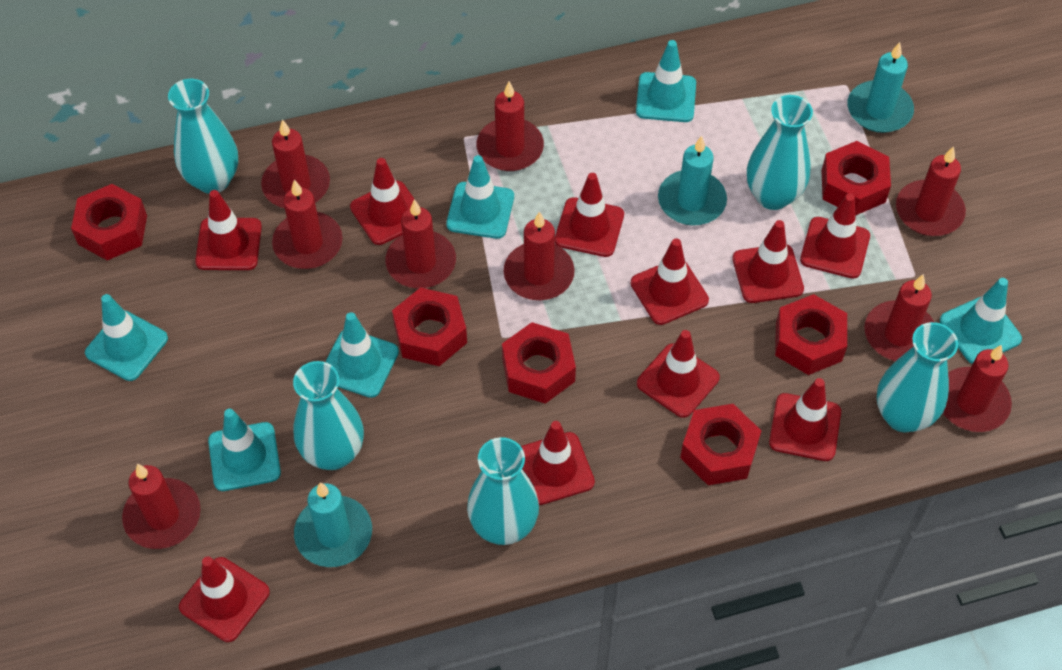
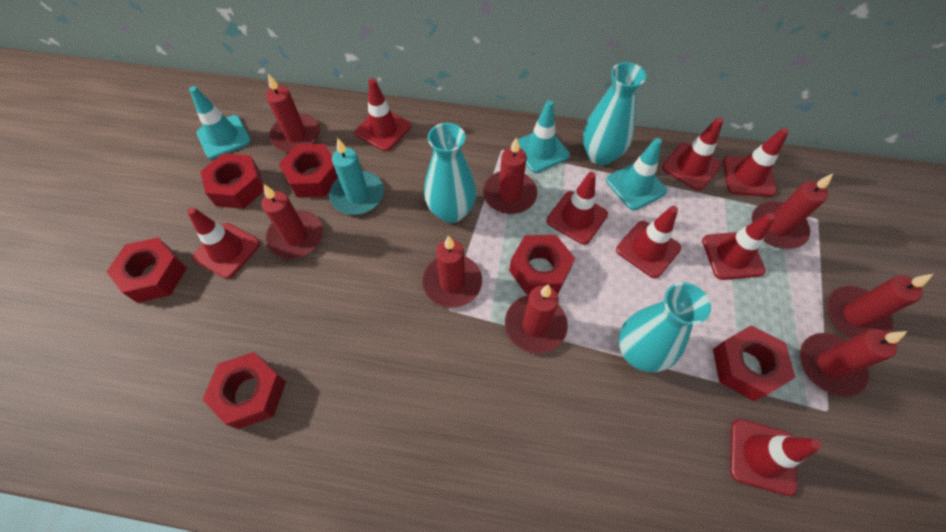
red candle: [122,464,201,549] [261,120,330,208] [272,180,343,269] [385,200,456,289] [477,82,544,171] [504,211,575,300] [864,274,934,361] [896,146,966,236] [943,345,1012,432] = 9 -> [261,184,323,259] [266,74,320,152] [422,235,482,308] [483,137,537,214] [505,284,568,353] [752,174,833,249] [800,329,907,397] [827,274,933,338] = 8
red traffic cone: [179,556,270,642] [195,190,262,270] [350,158,416,245] [521,421,595,505] [555,173,624,257] [630,238,709,325] [637,330,720,418] [732,220,804,303] [769,378,841,461] [800,194,870,279] = 10 -> [187,207,260,279] [355,78,411,151] [546,172,608,245] [616,206,681,278] [662,117,724,191] [702,213,775,280] [723,128,789,197] [730,419,822,496] = 8
turquoise candle: [294,482,372,567] [658,136,727,226] [847,42,914,133] = 3 -> [329,138,384,215] = 1
turquoise traffic cone: [85,294,168,381] [208,409,281,491] [325,312,399,398] [446,155,514,239] [636,40,696,122] [940,278,1022,364] = 6 -> [189,86,251,159] [517,100,570,173] [606,138,667,210] = 3
turquoise vase: [168,79,238,194] [293,361,364,470] [467,437,539,545] [747,95,813,210] [877,322,958,432] = 5 -> [424,123,477,223] [583,62,646,165] [619,282,711,373] = 3

